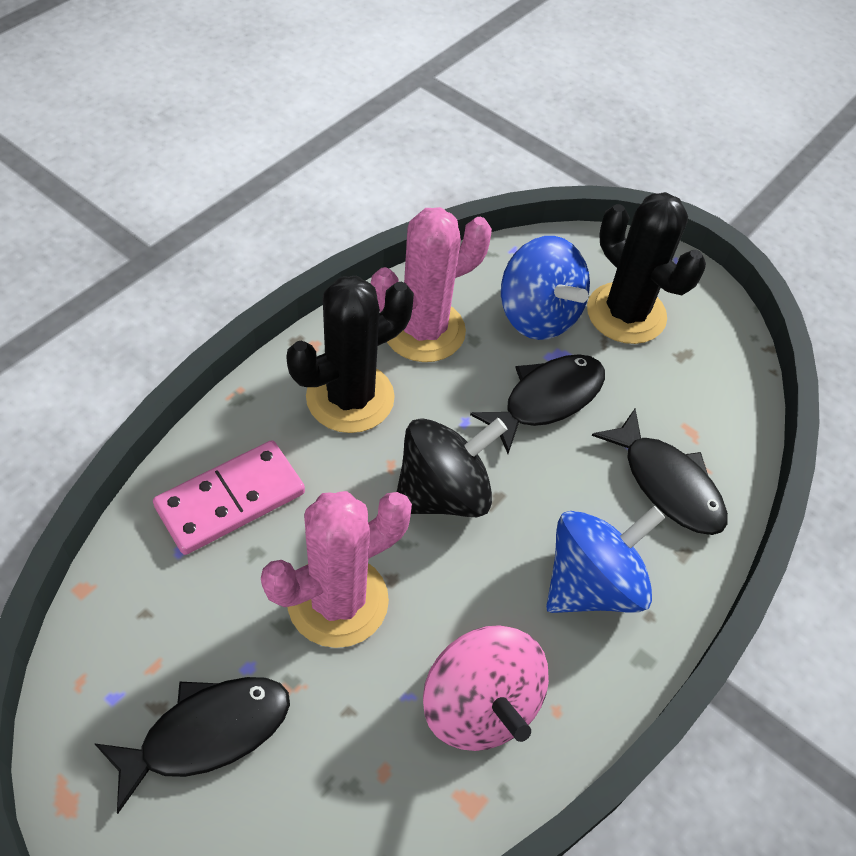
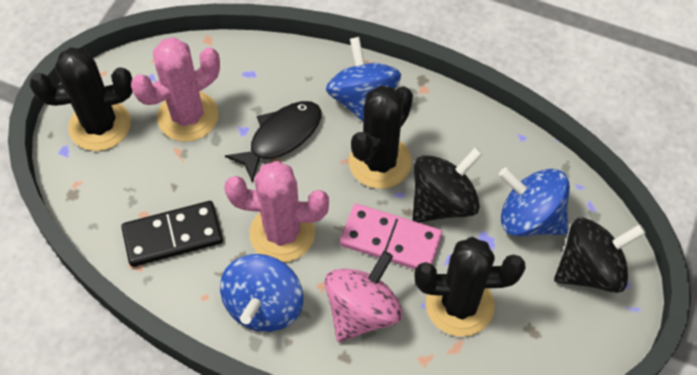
black cactus: [286,276,414,433] [587,192,706,344] = 2 -> [29,47,133,151] [349,86,413,189] [415,237,526,337] = 3
black domino: none = 0 -> [121,201,223,267] = 1
black fish: [94,677,290,814] [470,354,605,454] [592,409,728,535] = 3 -> [225,101,321,183] = 1
black spinning top: [397,418,507,517] = 1 -> [413,147,483,223] [554,217,646,293] = 2
blue spinning top: [501,236,590,340] [546,506,665,613] = 2 -> [220,254,303,332] [326,37,401,122] [499,167,570,236] = 3

